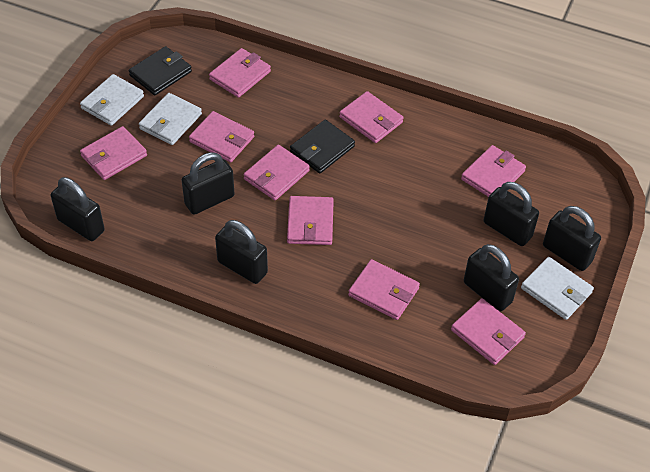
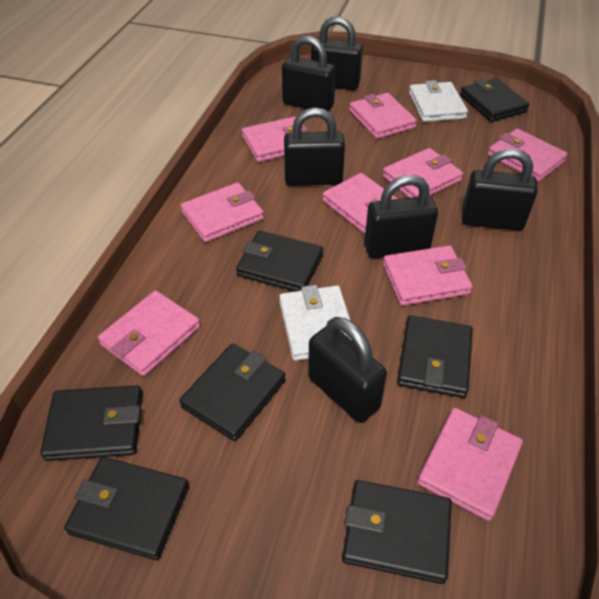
black wallet: [129,46,192,95] [290,120,355,173] = 2 -> [40,385,143,461] [64,457,189,560] [179,343,286,441] [236,231,323,292] [342,480,452,584] [397,315,473,398] [460,78,529,122] = 7
white wallet: [80,74,144,125] [139,93,202,145] [521,257,594,320] = 3 -> [279,285,352,361] [409,80,468,122] = 2

